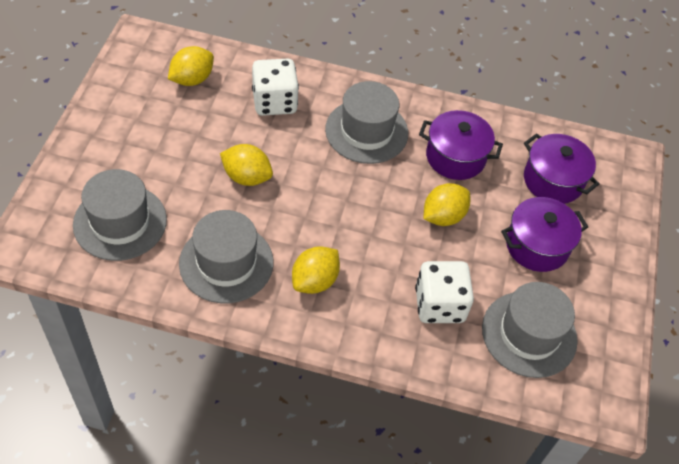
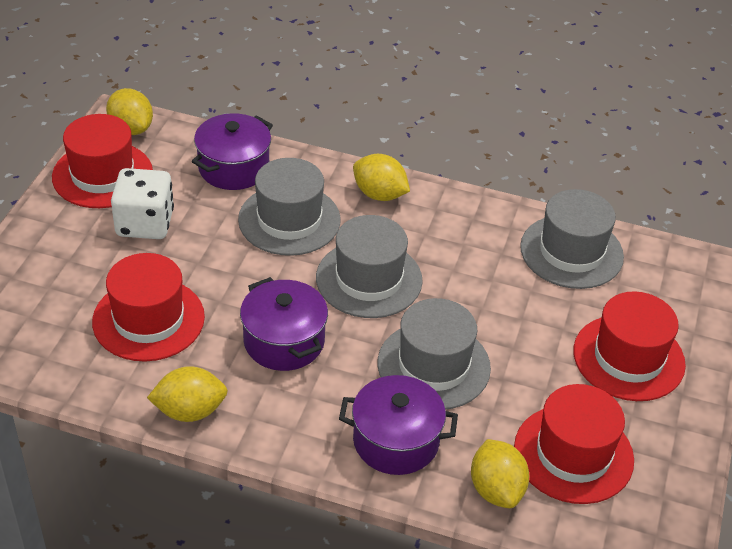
red hat: none = 0 -> [52,114,153,208] [92,253,205,362] [514,384,634,504] [573,291,686,401] = 4
white dice: [252,59,299,116] [415,261,474,323] = 2 -> [111,168,174,239] = 1

